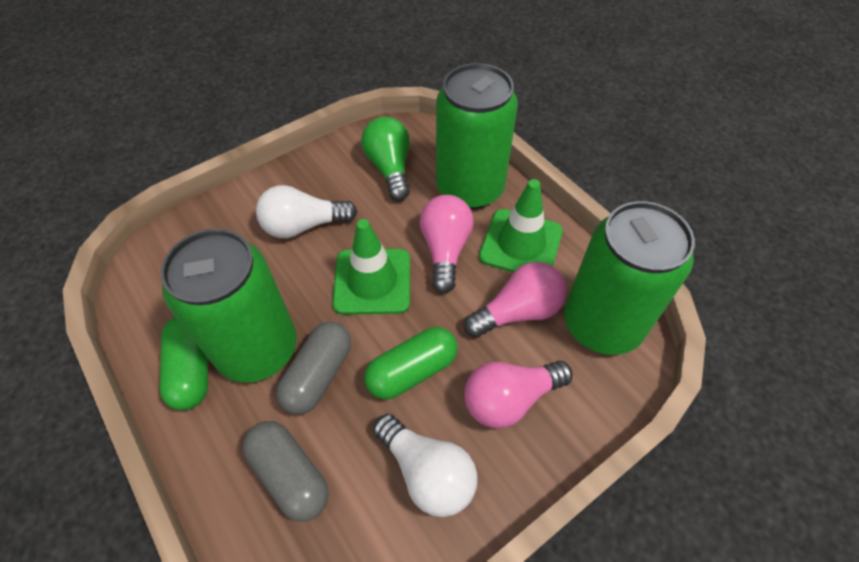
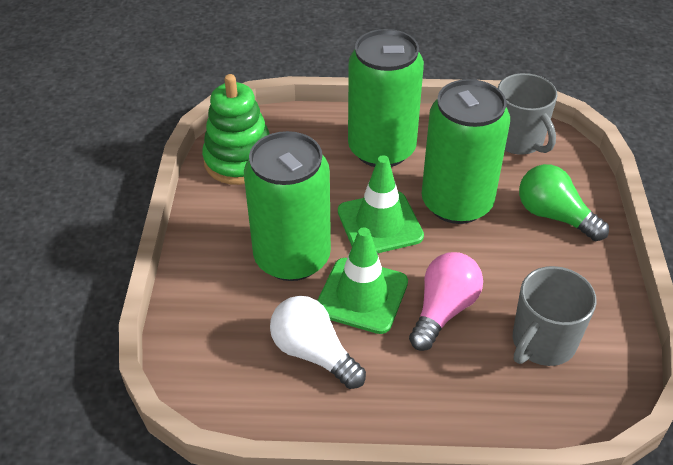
green capsule: [160,317,208,410] [364,327,458,399] = 2 -> none = 0
green stacking toy: none = 0 -> [202,74,270,185] = 1
grey capsule: [243,421,329,522] [276,321,351,415] = 2 -> none = 0
grey mug: none = 0 -> [498,73,558,155] [513,266,597,366] = 2
pink light bulb: [420,195,473,294] [464,262,567,338] [464,361,572,429] = 3 -> [409,252,483,351] = 1
white light bulb: [256,185,358,238] [373,414,477,517] = 2 -> [270,296,366,389] = 1

